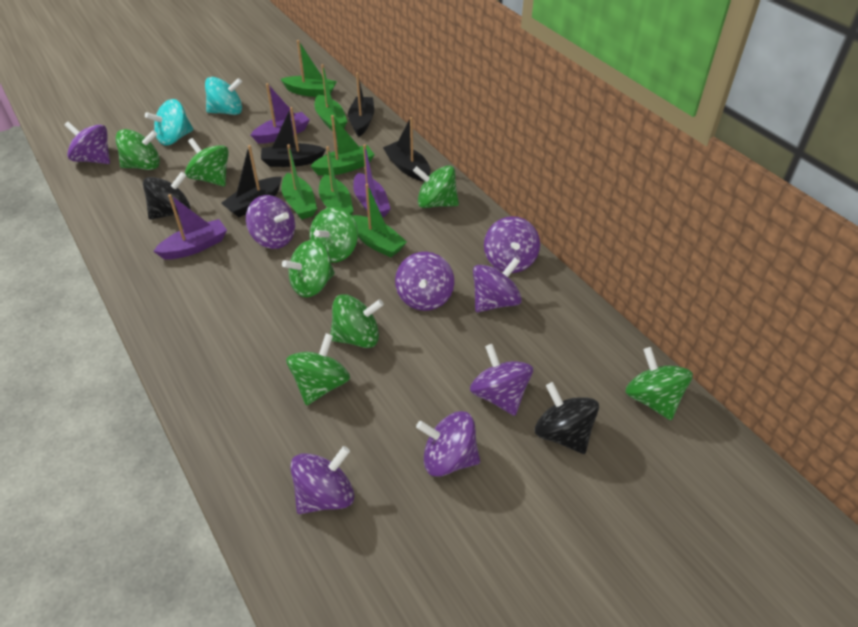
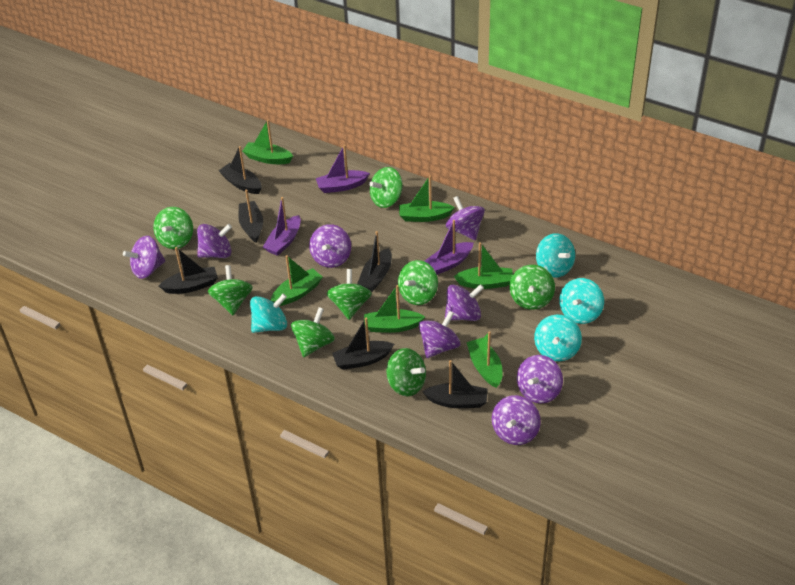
black boat: [221,145,282,217] [261,107,326,167] [348,72,374,136] [383,117,430,181] = 4 -> [159,247,218,294] [218,146,262,194] [239,190,263,242] [332,318,394,370] [357,231,392,292] [422,360,487,408] = 6
black spinning top: [143,172,191,220] [535,382,599,454] = 2 -> none = 0
turquoise spinning top: [145,99,193,146] [205,77,242,115] = 2 -> [250,294,287,333] [534,315,582,361] [536,233,575,278] [559,278,604,324] = 4

